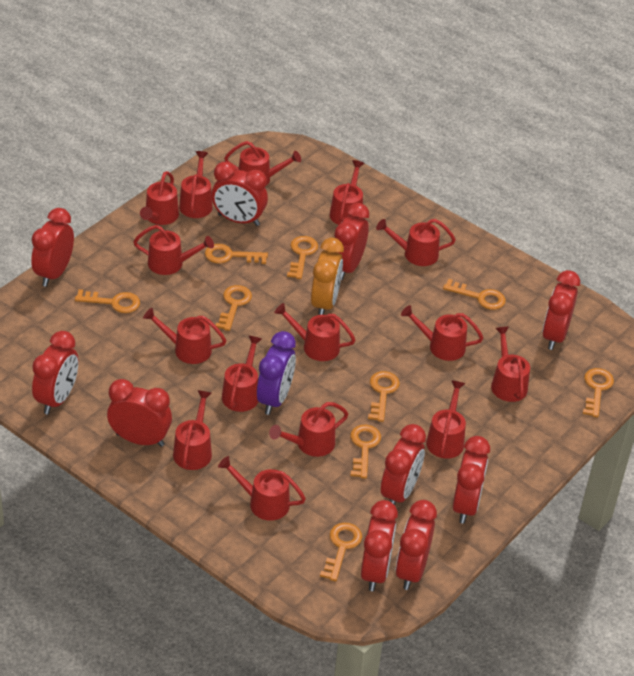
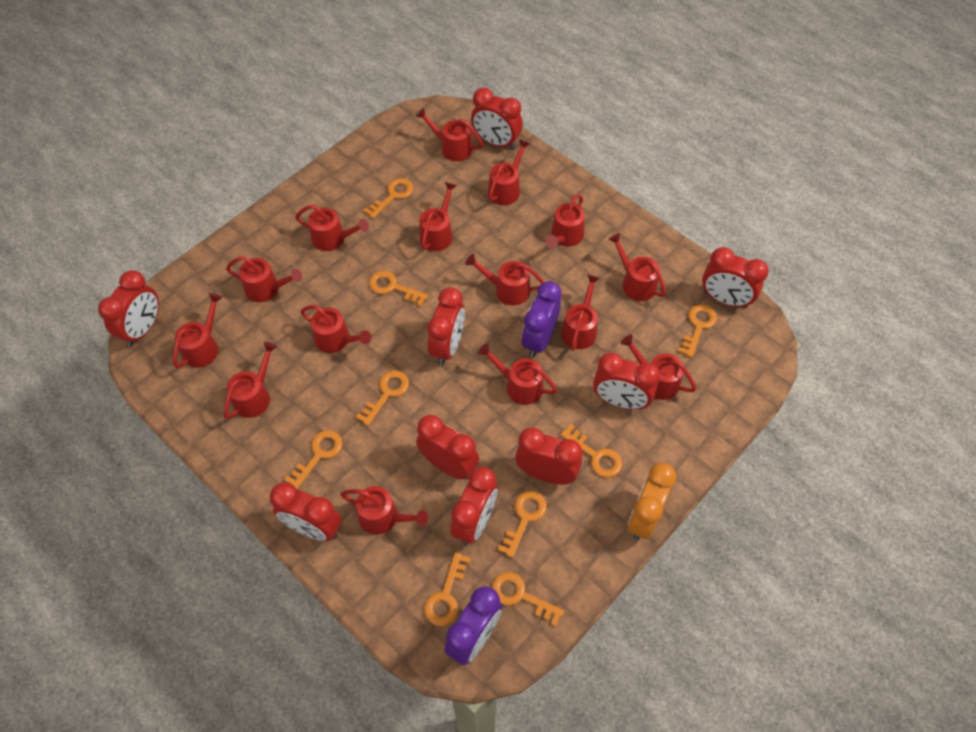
purple clock: [257,331,296,415] = 1 -> [444,586,502,665] [522,281,562,358] = 2
red clock: [31,208,74,287] [32,331,78,415] [107,379,172,447] [212,162,268,226] [334,203,369,280] [361,500,398,591] [381,424,426,505] [396,500,437,590] [453,436,490,524] [542,270,580,350] = 10 -> [98,270,159,346] [270,482,342,541] [416,415,479,479] [427,287,465,365] [451,467,498,545] [471,88,523,150] [515,427,583,484] [593,353,660,409] [702,247,769,308] = 9

